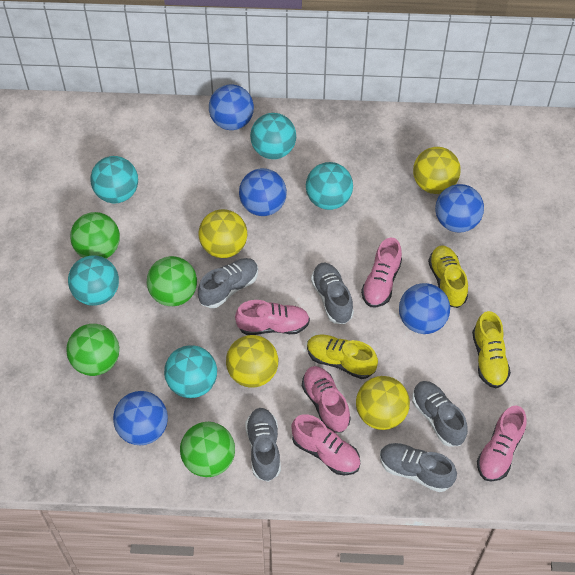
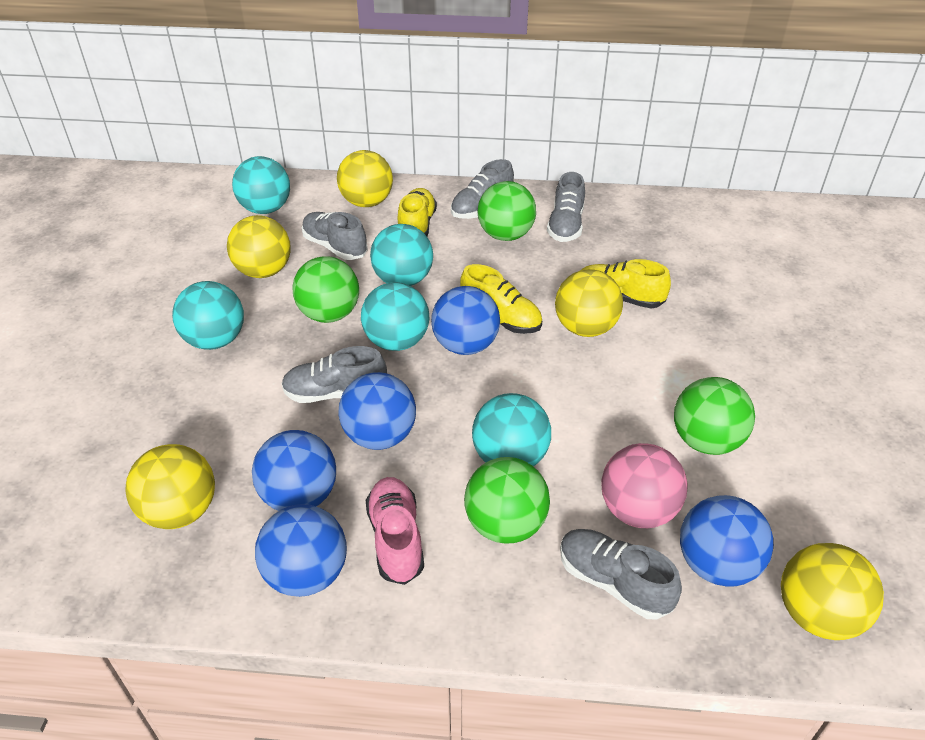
pink ball: none = 0 -> [601,443,688,528] = 1
pink shoe: [235,300,310,335] [291,414,360,475] [302,366,351,433] [361,238,402,307] [477,406,527,482] = 5 -> [366,477,424,585] = 1
yellow ball: [198,209,247,258] [226,335,278,388] [356,376,410,430] [413,147,461,194] = 4 -> [126,444,215,529] [227,215,291,278] [337,150,393,207] [555,269,623,337] [781,543,884,640] = 5

